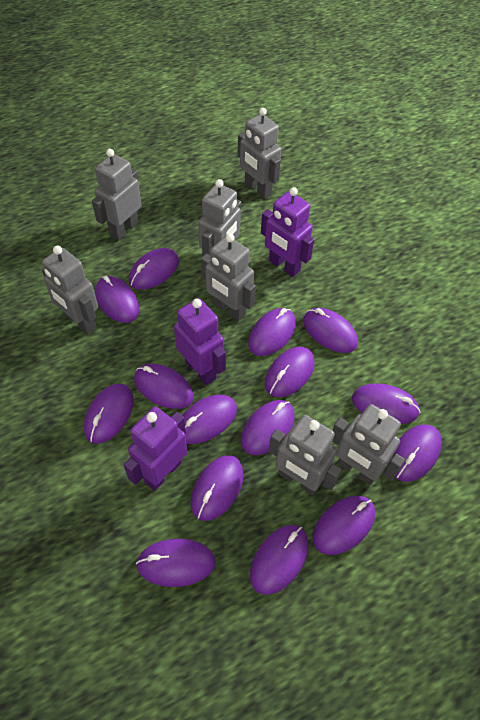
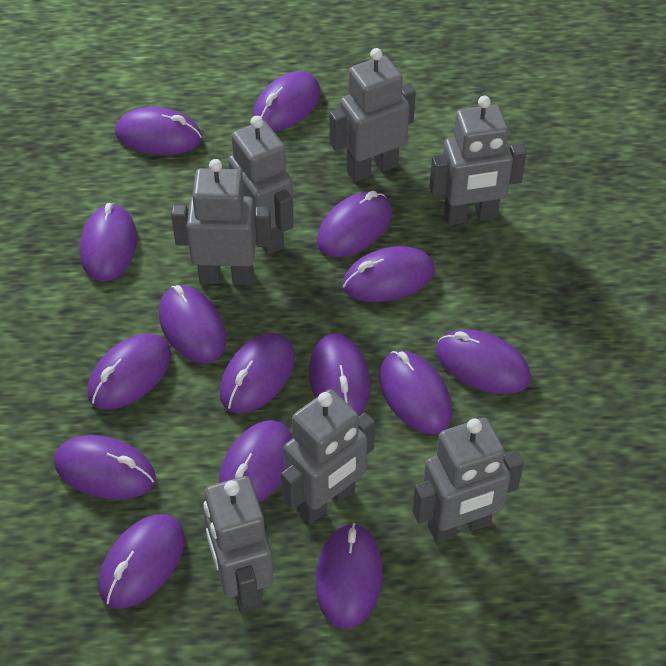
purple robot: [124,406,187,491] [174,298,226,385] [261,187,314,277] = 3 -> none = 0

